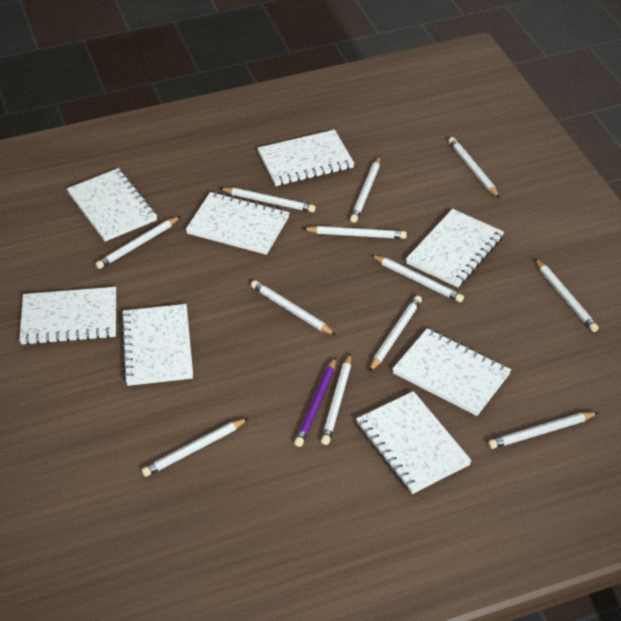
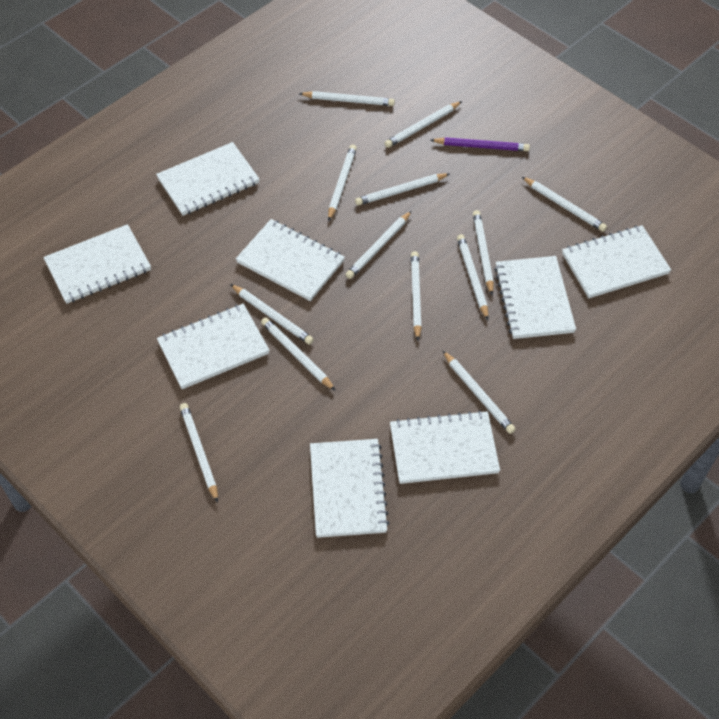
white pencil: [95,216,181,269] [141,418,248,477] [220,187,316,212] [251,280,336,336] [303,226,407,239] [321,353,351,445] [350,156,380,223] [369,296,422,372] [371,255,464,302] [448,137,500,198] [488,412,599,449] [535,258,599,332] = 12 -> [180,403,218,503] [230,284,314,345] [261,317,336,391] [299,91,395,106] [328,144,357,221] [345,211,412,279] [355,173,450,205] [385,101,462,148] [411,251,422,340] [443,351,515,434] [457,234,489,320] [473,210,494,295] [522,177,607,232] = 13

